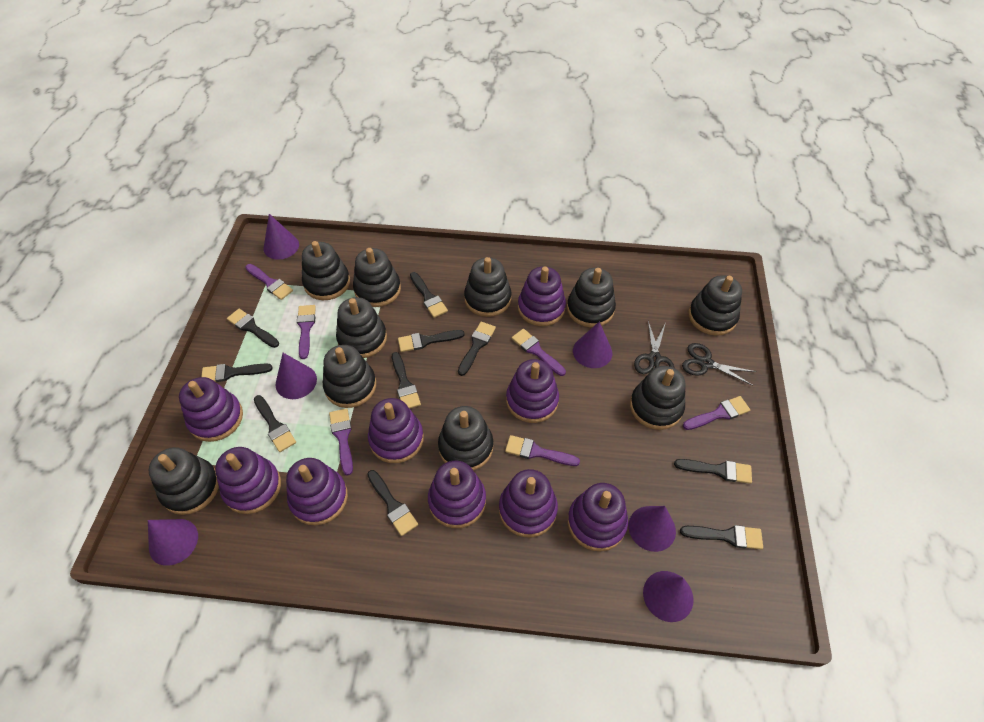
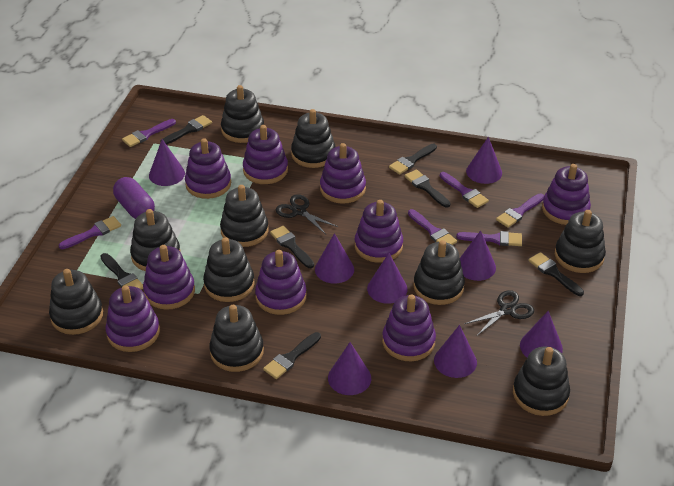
black brush: [201,363,273,382] [227,309,279,348] [254,395,296,452] [367,470,418,536] [392,352,421,408] [398,330,465,352] [410,272,448,318] [458,322,496,376] [674,459,752,484] [680,525,763,549] = 10 -> [100,253,143,290] [160,115,212,145] [263,332,321,379] [270,226,314,268] [389,144,437,175] [405,169,451,208] [528,252,584,296] = 7
purple capsule: none = 0 -> [113,177,155,219] = 1
purple cone: [148,519,198,566] [264,214,299,259] [276,353,317,399] [573,322,612,368] [629,506,676,552] [643,571,693,622] = 6 -> [149,139,185,186] [315,233,354,284] [328,342,371,395] [367,253,407,304] [434,325,477,378] [460,230,496,281] [466,137,502,184] [520,311,563,358] = 8

